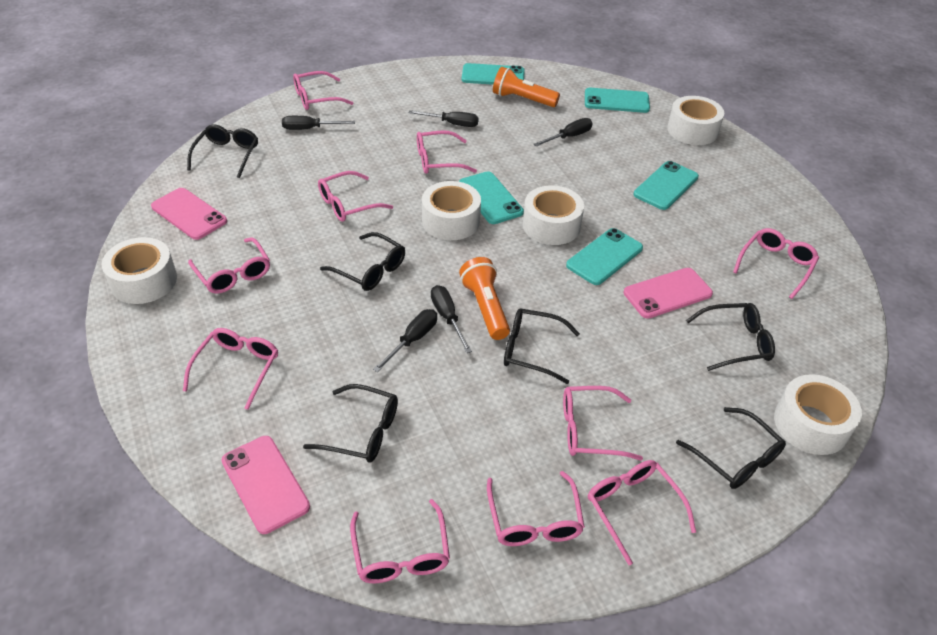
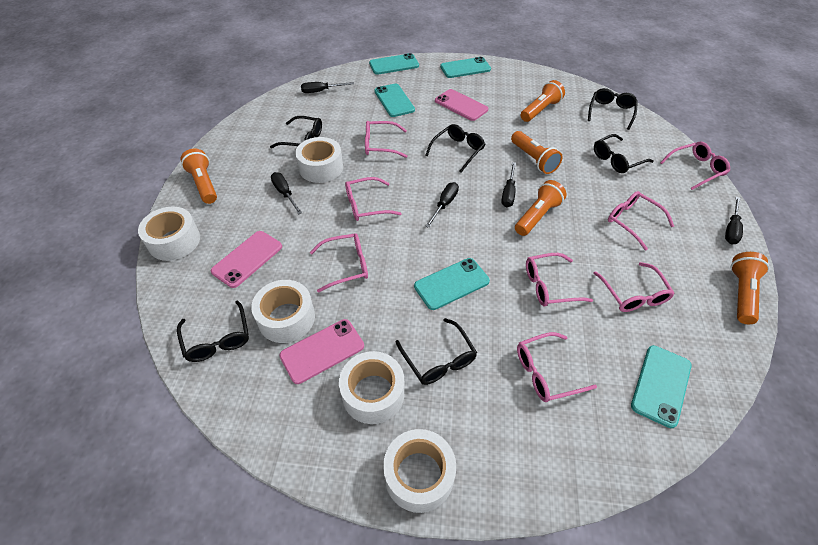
orange flashlight: [459,257,510,340] [493,67,560,107] = 2 -> [181,148,217,204] [511,131,563,174] [515,180,567,236] [521,80,565,122] [730,252,770,324] = 5
pink glasses: [183,328,278,410] [188,237,270,294] [293,71,353,110] [318,171,393,222] [350,499,450,583] [417,131,477,174] [487,471,585,546] [563,386,643,460] [588,460,696,565] [733,228,819,299] = 10 -> [310,233,368,293] [345,177,402,221] [365,121,407,158] [517,332,597,402] [526,253,593,307] [594,262,675,312] [608,191,674,250] [660,142,730,190] = 8

